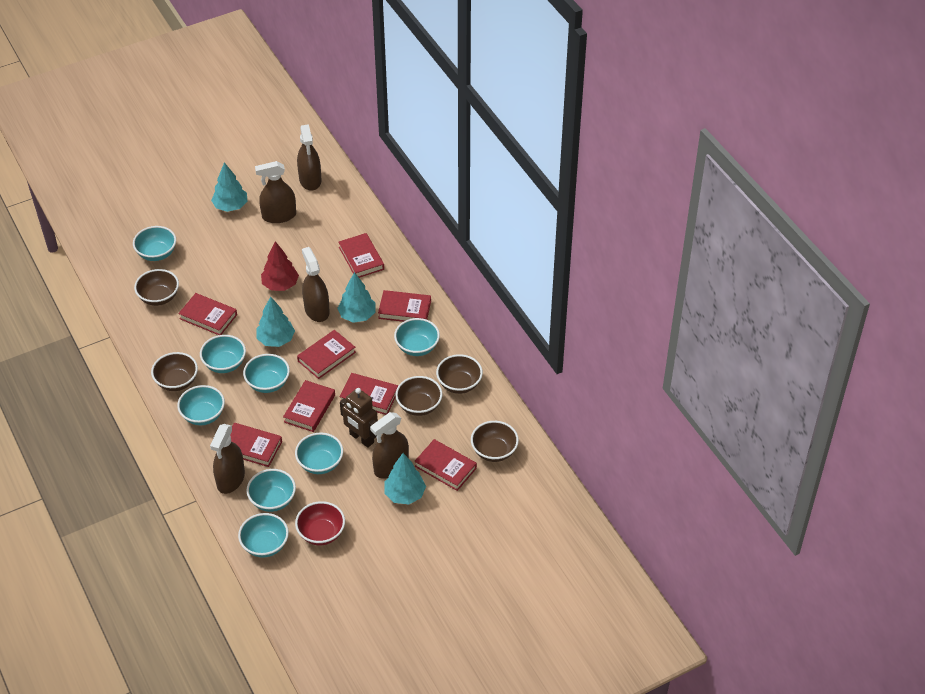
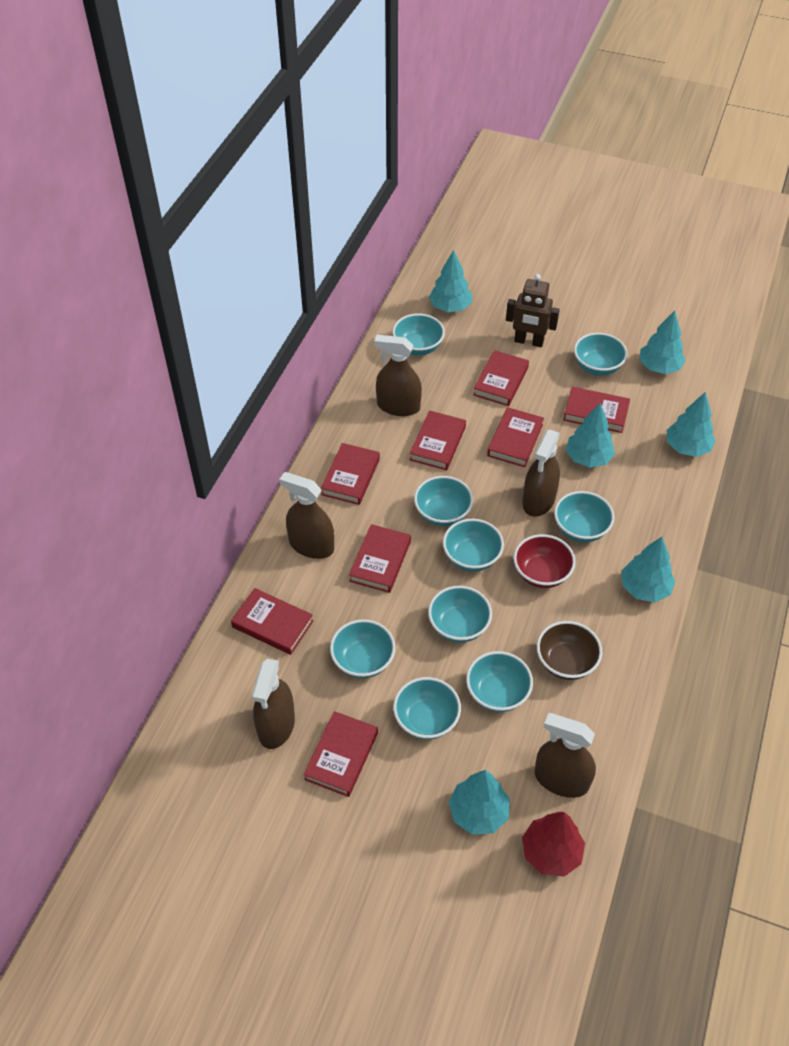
brown bowl: [134,269,179,306] [151,352,198,391] [396,376,442,416] [436,354,483,394] [471,421,519,462] = 5 -> [537,621,602,680] = 1
turquoise bowl: [133,226,176,261] [177,385,225,425] [200,335,246,373] [238,513,289,557] [243,354,290,393] [246,469,296,512] [295,433,343,474] [394,318,440,356] = 8 -> [330,619,396,678] [392,314,445,355] [393,677,461,740] [414,476,473,526] [428,586,492,643] [443,519,504,572] [466,651,533,712] [554,491,615,542] [574,333,628,376] = 9
turquoise tree: [211,162,247,212] [256,296,295,347] [337,272,375,323] [384,453,426,504] = 4 -> [429,250,472,312] [449,770,510,835] [566,403,615,468] [622,537,675,602] [640,310,686,374] [667,392,715,457] = 6

